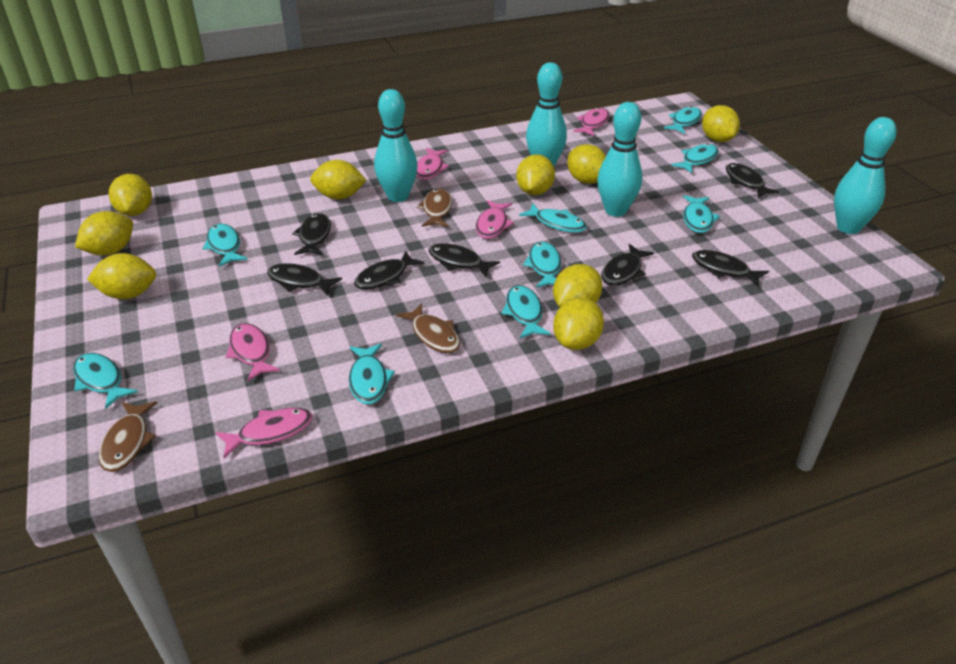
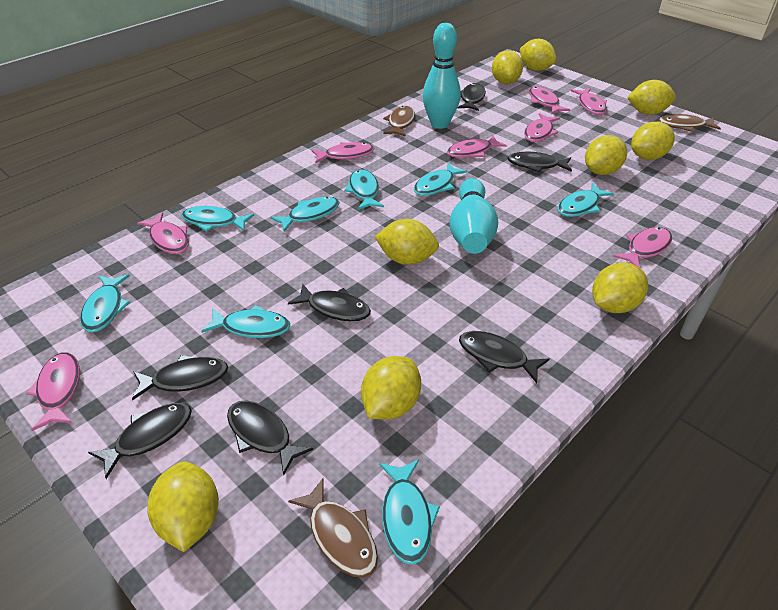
pink fish: [216,408,312,458] [226,323,280,381] [416,148,449,180] [476,200,514,239] [573,108,609,136] = 5 -> [26,352,80,431] [137,213,189,254] [311,142,374,163] [447,135,507,158] [524,113,560,142] [529,86,570,114] [571,88,607,115] [613,227,672,267] = 8
turquoise bowling pin: [374,89,418,202] [526,62,567,167] [597,102,642,217] [834,117,897,234] = 4 -> [422,23,461,129] [449,178,498,254] = 2
turquoise fish: [73,353,138,409] [202,224,247,267] [349,344,395,404] [501,285,551,339] [519,203,587,233] [523,241,561,288] [664,106,702,134] [671,143,718,173] [683,195,720,233] = 9 -> [80,274,130,332] [182,206,254,232] [201,305,290,338] [271,196,340,232] [344,169,384,210] [379,460,440,565] [414,163,467,196] [558,183,614,217] = 8

